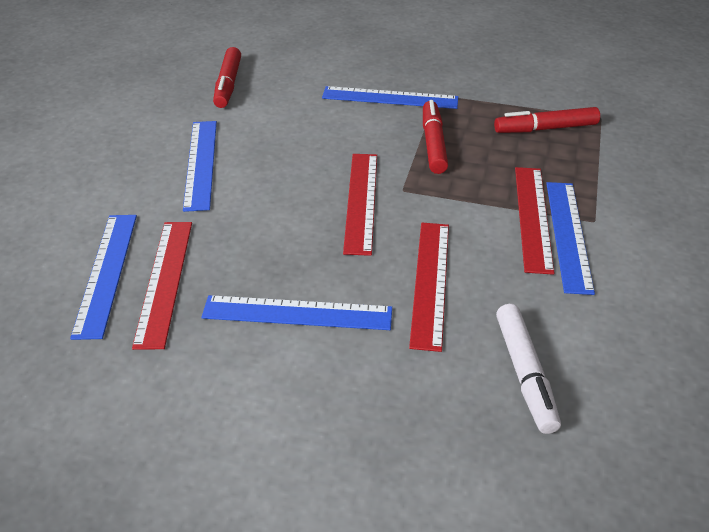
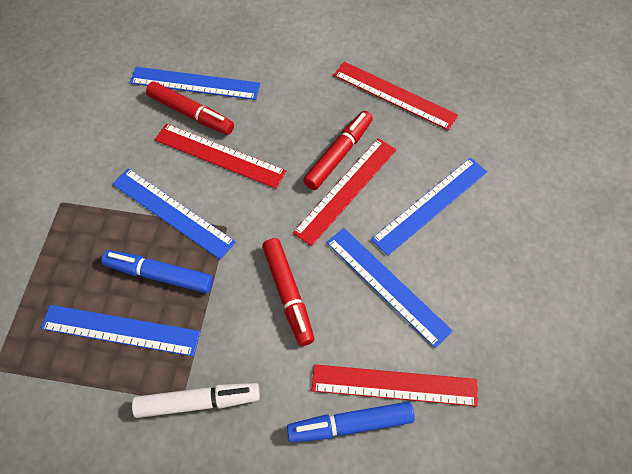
blue marker: none = 0 -> [101,250,213,293] [287,402,415,442] = 2

